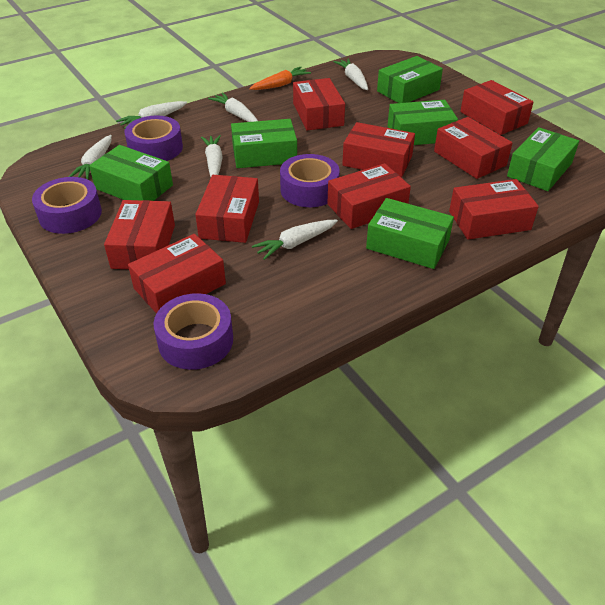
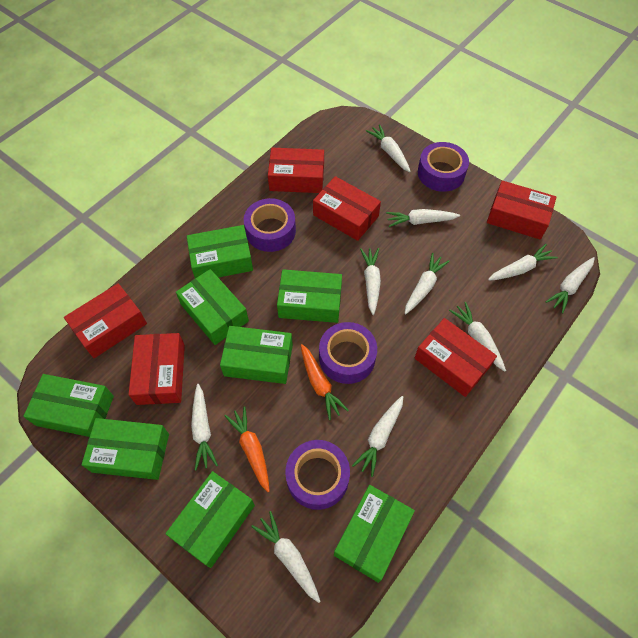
green box: [89,145,173,201] [231,119,297,168] [366,198,454,269] [377,56,443,103] [388,100,458,145] [507,127,579,191] = 6 -> [23,374,114,437] [81,418,169,480] [165,471,255,568] [176,269,249,345] [187,225,253,278] [220,326,293,384] [277,269,342,323] [334,485,415,583] = 8
orange carrot: [249,67,311,90] = 1 -> [225,406,270,492] [301,344,349,420] = 2
red box: [104,200,175,269] [128,234,226,314] [195,175,259,243] [293,78,345,130] [327,163,411,229] [342,122,415,178] [434,117,513,179] [449,179,539,240] [460,80,534,135] = 9 -> [64,283,147,358] [128,333,185,405] [268,148,324,193] [313,176,381,241] [415,318,497,397] [487,180,557,240] = 6
white carrot: [68,135,112,180] [116,101,187,129] [201,135,223,177] [208,92,258,122] [252,220,338,260] [333,59,368,90] = 6 -> [191,384,218,471] [251,511,321,603] [352,396,403,477] [360,248,381,315] [366,124,411,172] [386,209,460,227] [405,253,450,314] [449,302,506,372] [488,244,558,281] [546,257,595,313] = 10

